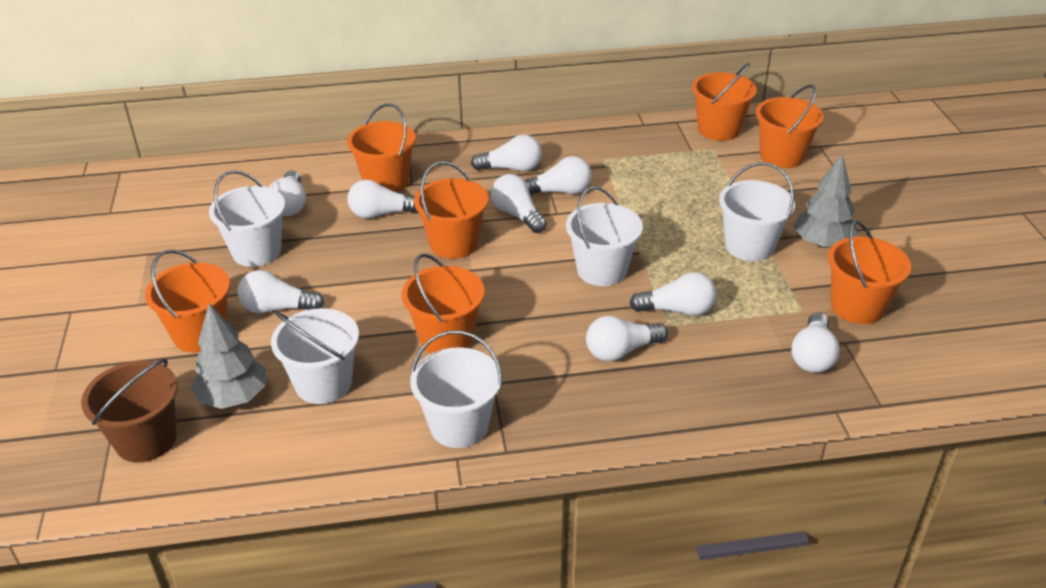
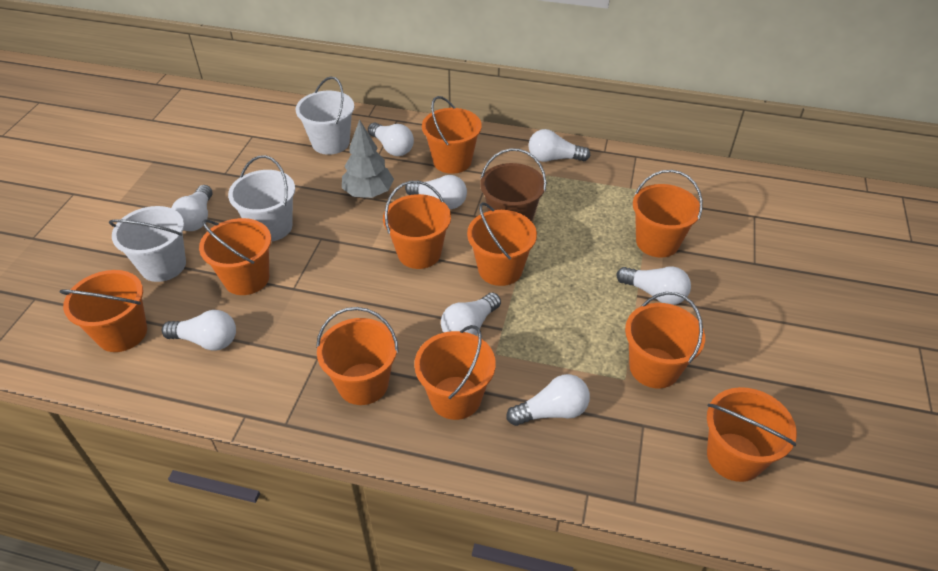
grey tree: [191,303,266,409] [794,154,858,248] = 2 -> [342,119,394,198] = 1
orange bucket: [145,250,230,352] [347,103,416,192] [402,254,485,354] [414,161,488,259] [692,63,757,141] [756,85,824,168] [828,221,911,324] = 7 -> [60,270,147,352] [199,218,271,295] [316,307,399,405] [383,181,451,269] [414,325,496,420] [422,96,482,174] [467,202,537,286] [625,292,705,388] [633,170,703,258] [707,387,797,482] = 10
white bucket: [209,170,285,267] [271,308,359,404] [410,330,502,448] [566,186,643,286] [719,162,795,261] = 5 -> [109,206,186,282] [228,155,295,242] [296,76,354,155] = 3
white light bulb: [237,270,324,313] [269,171,306,216] [347,180,419,218] [471,135,542,171] [491,174,547,233] [524,156,592,195] [586,316,668,362] [630,272,716,316] [791,312,840,373] = 9 -> [162,310,236,351] [171,185,212,231] [368,122,414,156] [405,175,467,209] [441,293,501,335] [506,374,590,426] [528,129,590,162] [617,266,691,305] = 8

